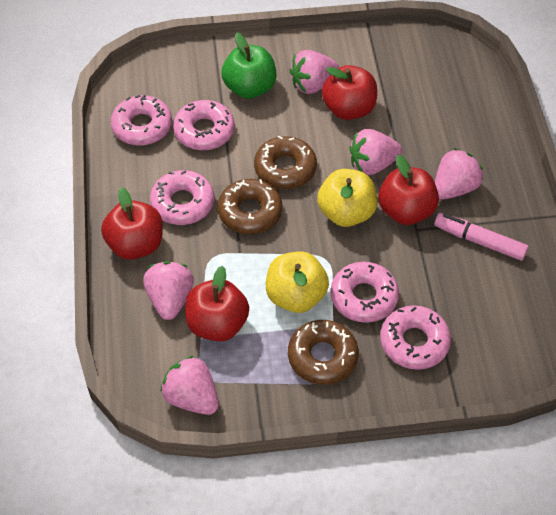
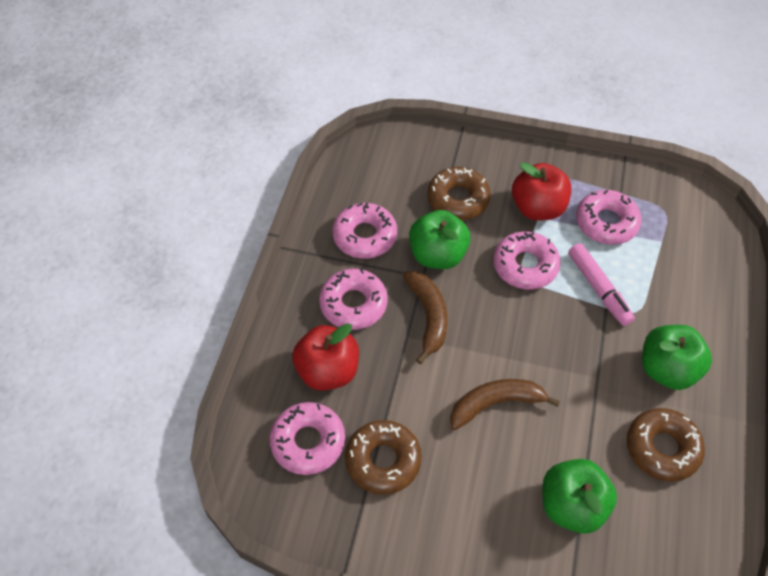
brown banana: none = 0 -> [403,271,448,364] [450,379,560,430] = 2
green apple: [221,33,277,99] = 1 -> [409,210,470,269] [542,459,617,534] [642,325,712,390] = 3
pink strawberry: [143,261,194,320] [161,355,219,415] [289,50,339,94] [349,129,402,175] [435,148,483,200] = 5 -> none = 0
red apple: [101,187,163,260] [185,266,249,341] [322,65,377,120] [378,155,439,225] = 4 -> [292,323,359,391] [512,163,571,220] = 2
yellow apple: [266,251,329,313] [317,169,377,227] = 2 -> none = 0

